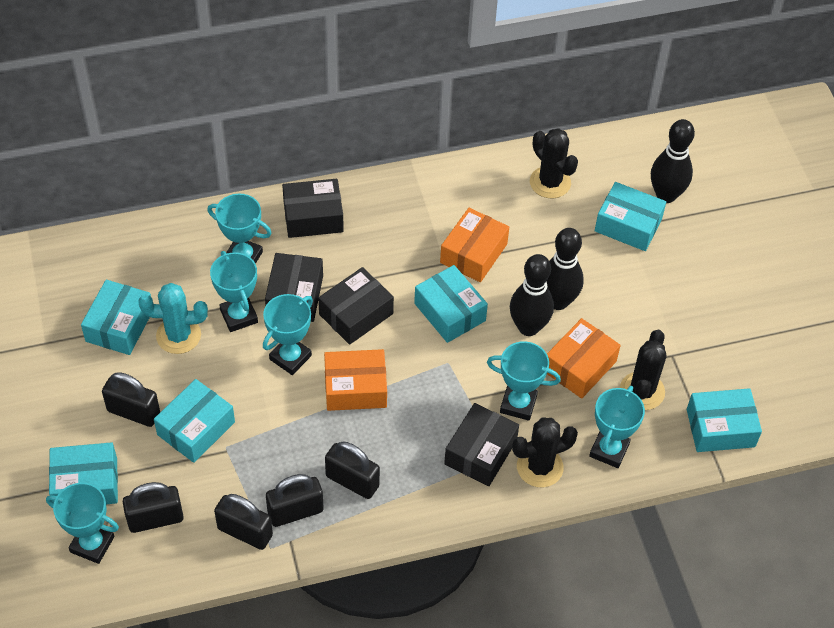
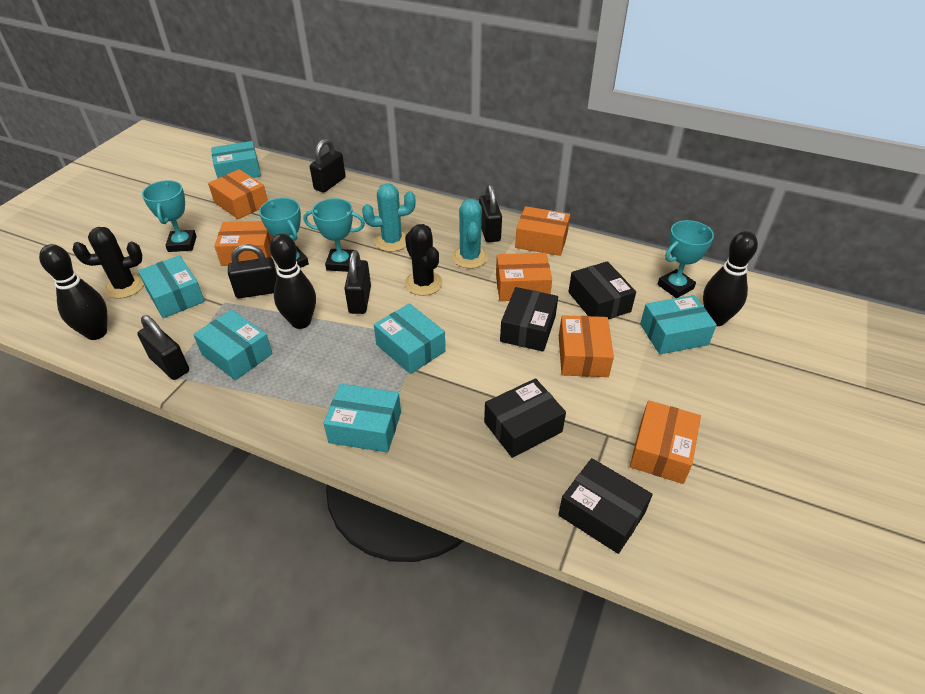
black cactus: [512,417,578,487] [530,128,578,198] [620,330,666,410] = 3 -> [73,227,144,299] [405,224,443,296] = 2
orange box: [324,349,387,411] [440,208,509,282] [547,318,621,399] = 3 -> [208,169,268,219] [214,221,273,266] [496,253,552,301] [515,206,570,256] [559,315,614,377] [630,400,701,484] = 6
turquoise cactus: [138,283,208,354] = 1 -> [362,183,416,252] [452,199,488,269] = 2
turquoise trophy: [46,483,119,564] [207,194,272,264] [210,251,258,332] [263,294,313,375] [487,341,561,421] [589,386,645,468] = 6 -> [142,180,197,252] [259,198,309,268] [304,198,365,272] [657,220,714,298] = 4

